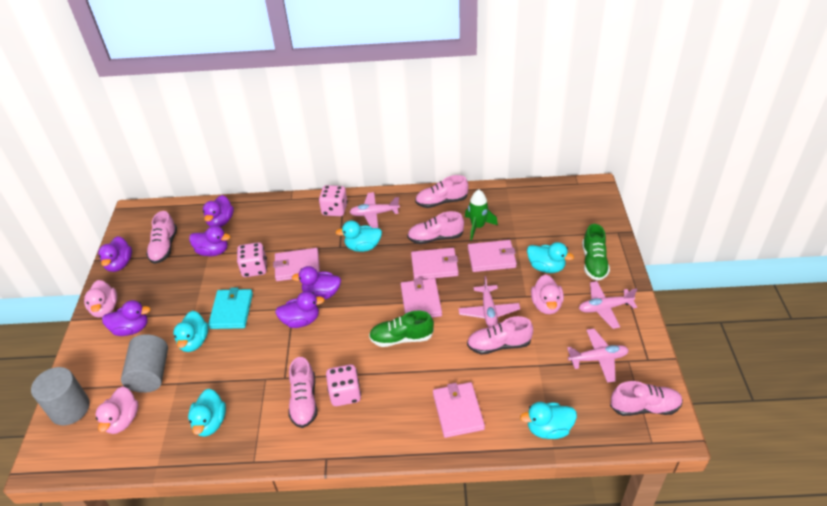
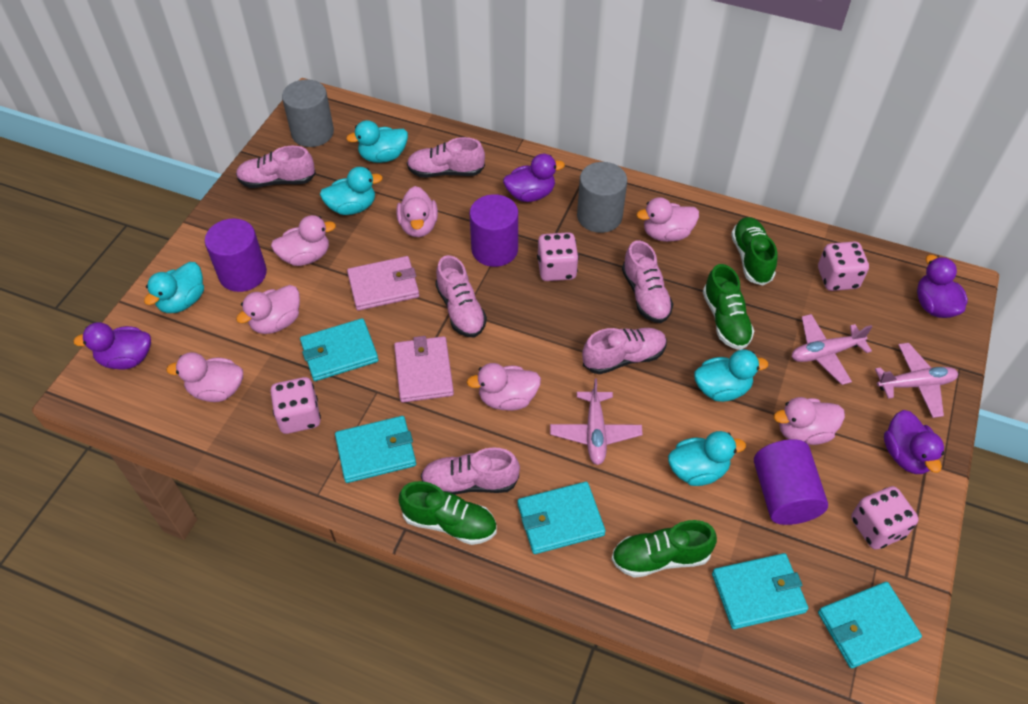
green rocket: [465,190,498,240] = 1 -> none = 0
green shoe: [369,310,434,347] [582,224,610,281] = 2 -> [398,481,497,545] [611,520,717,578] [703,264,754,350] [731,217,777,286] = 4
pink dice: [237,242,267,277] [319,185,348,216] [326,364,361,406] = 3 -> [270,377,321,434] [537,232,579,281] [818,241,869,291] [851,486,919,550] = 4
pink duck: [84,280,117,318] [96,386,138,434] [531,274,564,314] = 3 -> [166,352,243,402] [236,285,300,334] [271,215,336,266] [396,186,438,237] [467,363,541,411] [636,197,699,242] [774,397,845,445] = 7
pink plane: [350,192,400,228] [458,276,520,328] [567,329,629,383] [579,281,637,329] = 4 -> [550,379,643,465] [792,314,872,385] [875,343,958,418] = 3
pink wallet: [273,248,320,281] [401,278,442,318] [411,248,459,280] [433,382,485,438] [468,240,517,272] = 5 -> [347,256,419,311] [394,336,454,402] = 2
purple cylinder: none = 0 -> [205,218,267,292] [470,194,518,267] [754,439,828,525] = 3
purple duck: [98,236,132,272] [102,300,151,336] [189,226,230,256] [203,195,234,227] [275,291,325,328] [292,266,341,299] = 6 -> [73,322,151,370] [503,154,565,202] [884,410,944,474] [917,255,968,318] = 4
turquoise wallet: [208,287,253,329] = 1 -> [300,318,379,381] [335,416,416,483] [517,482,606,554] [712,553,808,629] [818,582,922,668] = 5

